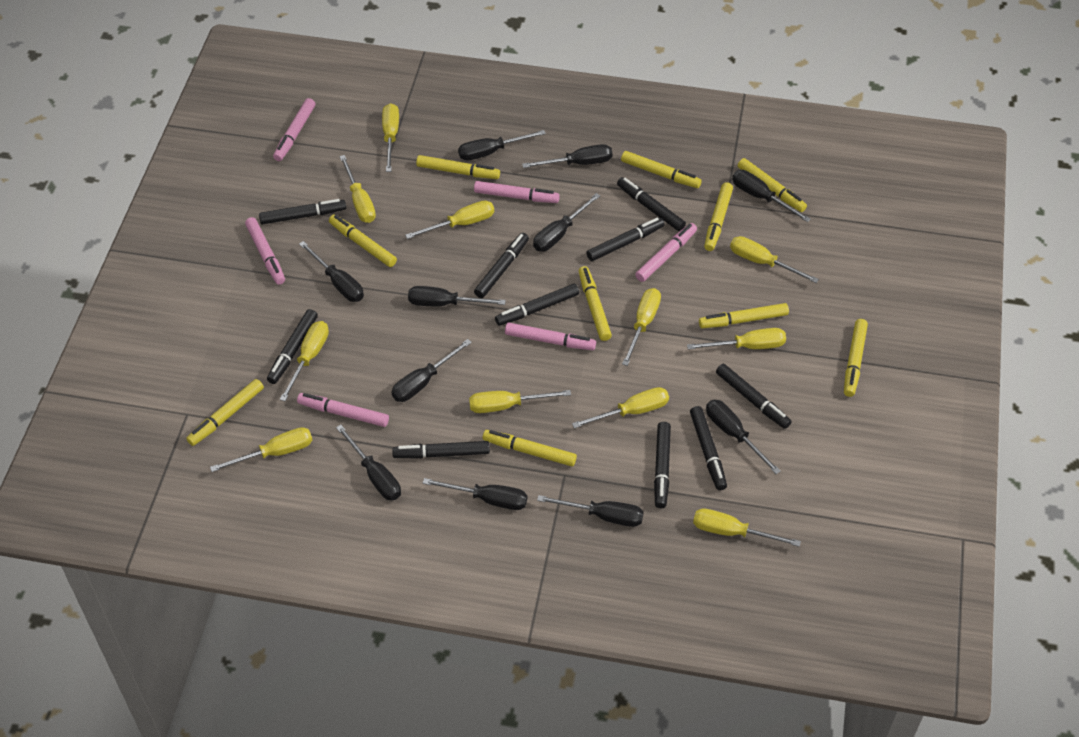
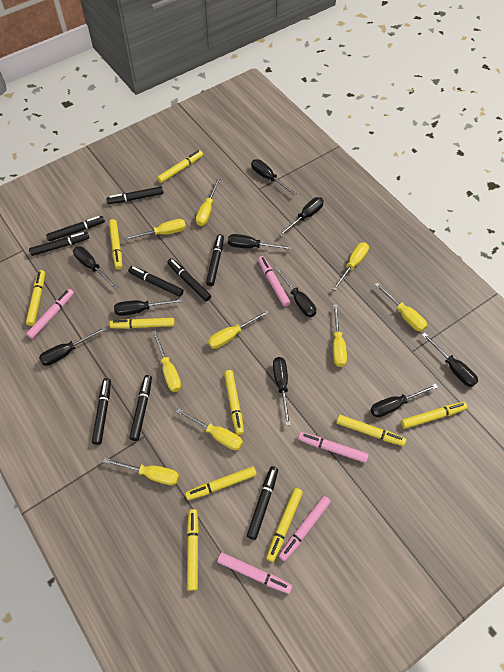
black marker: [259,199,346,225] [267,309,318,384] [392,441,490,459] [474,233,529,298] [495,284,579,326] [586,217,665,261] [617,177,686,231] [654,422,671,508] [690,406,727,490] [716,364,791,429] = 10 -> [29,232,89,256] [46,216,105,242] [92,378,111,445] [106,186,163,204] [128,266,184,297] [129,375,152,441] [167,258,211,301] [206,234,224,286] [247,466,278,540] = 9
black screwdriver: [299,241,364,302] [336,425,401,500] [392,339,472,402] [408,286,506,306] [423,478,527,510] [458,130,546,160] [522,144,613,168] [533,193,600,251] [537,495,644,527] [706,400,781,474] [732,170,811,222] = 11 -> [39,327,106,366] [73,246,118,289] [114,298,183,316] [228,234,292,250] [251,159,297,196] [273,357,291,426] [274,267,316,317] [279,197,324,236] [370,384,438,417] [422,333,478,387] = 10
pink marker: [245,217,285,285] [273,98,315,161] [297,393,389,427] [474,181,560,203] [505,323,596,350] [635,223,697,282] = 6 -> [26,289,74,339] [217,552,292,594] [258,256,291,307] [279,496,331,561] [298,432,369,463] = 5
yellow screwdriver: [210,427,312,472] [280,321,329,401] [340,155,376,223] [382,103,399,172] [405,200,494,239] [469,390,571,413] [572,387,669,428] [622,288,661,366] [687,328,786,350] [693,508,801,547] [730,236,819,283] = 11 -> [103,458,179,485] [123,219,186,241] [152,330,181,392] [176,408,243,450] [196,178,220,226] [208,310,269,349] [332,242,369,291] [333,304,347,367] [375,282,427,332] = 9

